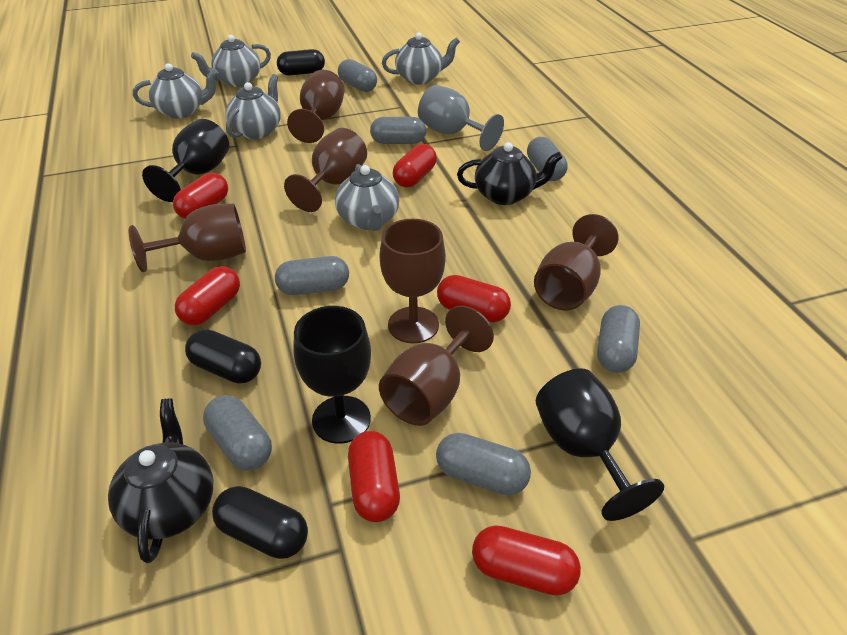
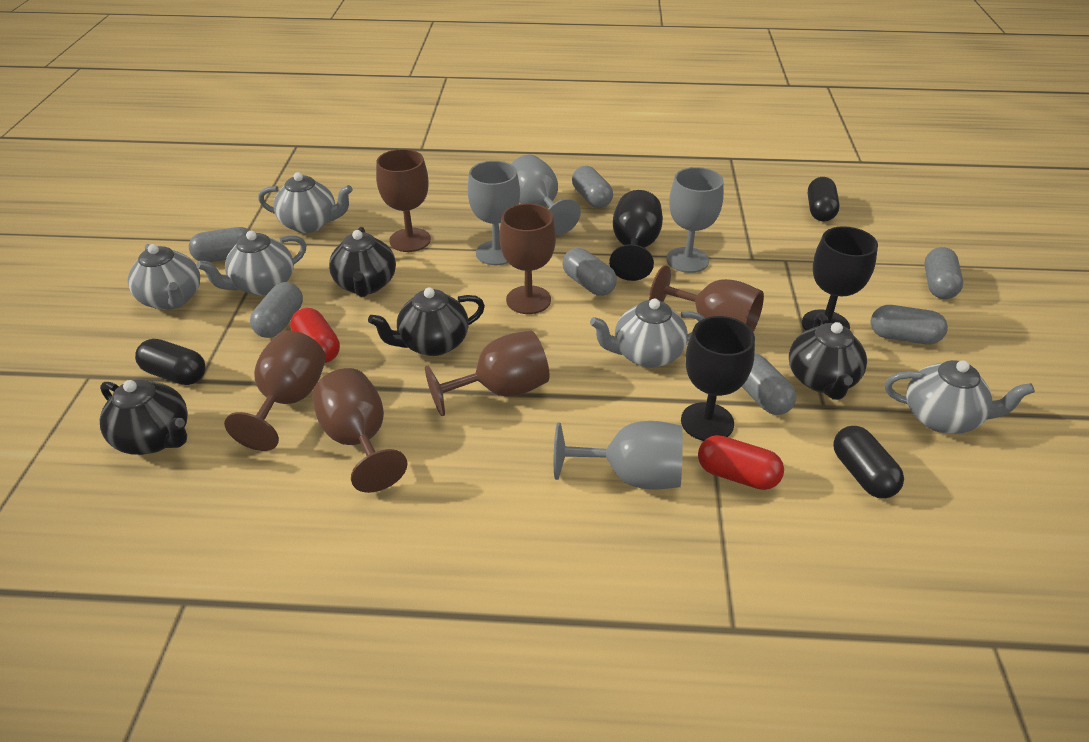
black teapot: [108,399,213,563] [457,142,563,205] = 2 -> [100,379,188,455] [329,227,396,297] [368,287,485,356] [789,313,867,400] = 4
grey goblet: [418,85,504,151] = 1 -> [468,161,520,265] [511,155,581,235] [554,421,683,490] [666,167,724,273] = 4
red capsule: [173,173,228,219] [175,266,240,325] [348,431,400,522] [393,144,437,187] [437,275,511,322] [472,525,581,596] = 6 -> [290,308,340,363] [698,435,784,490] = 2

